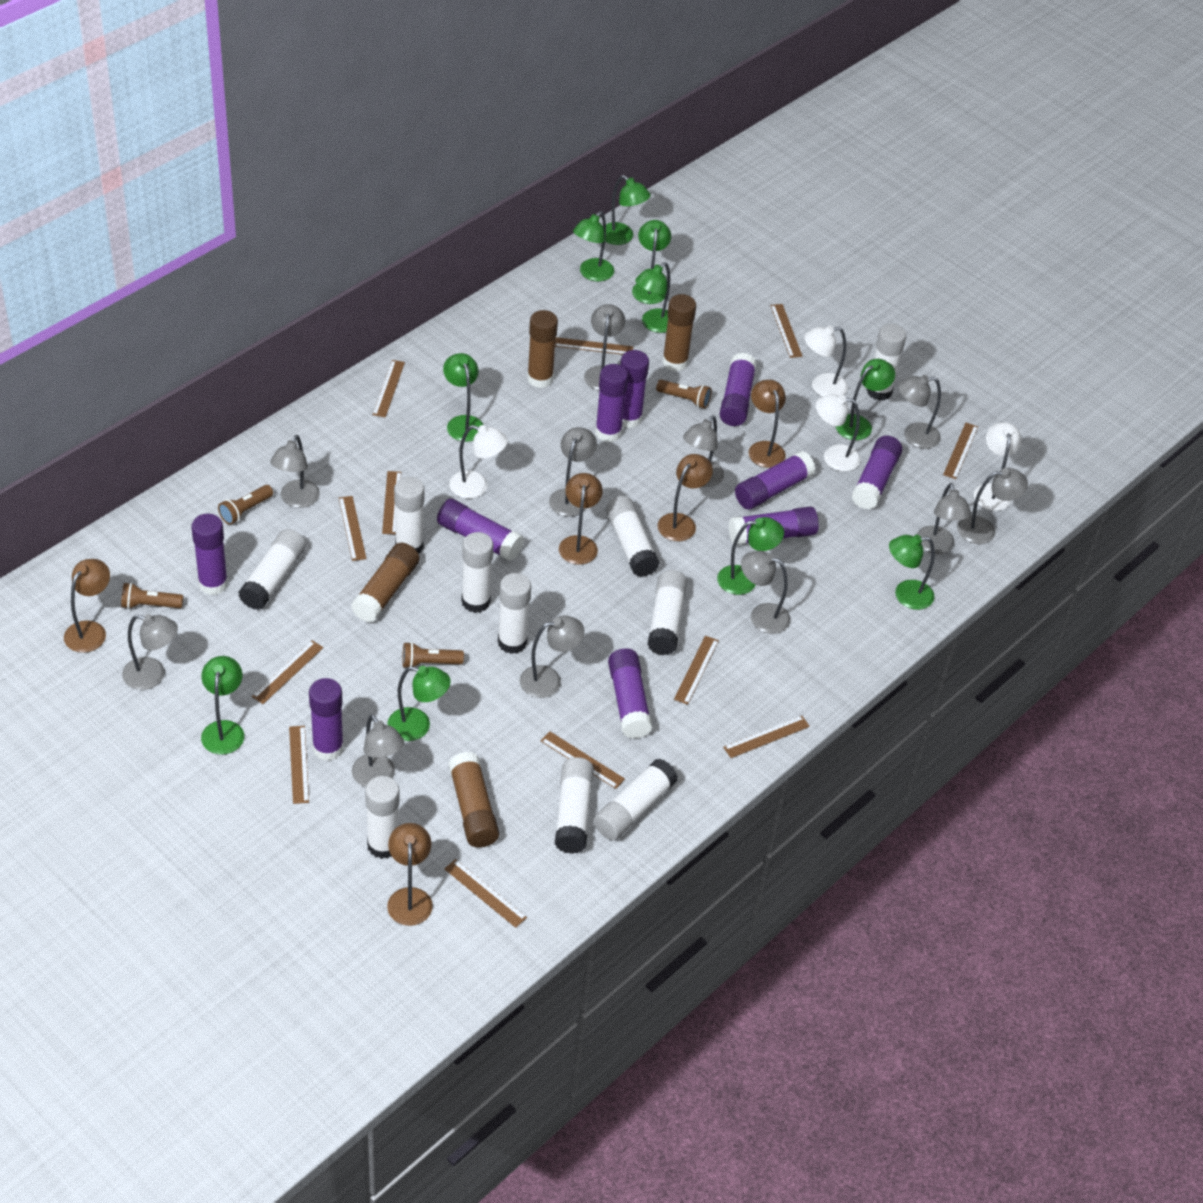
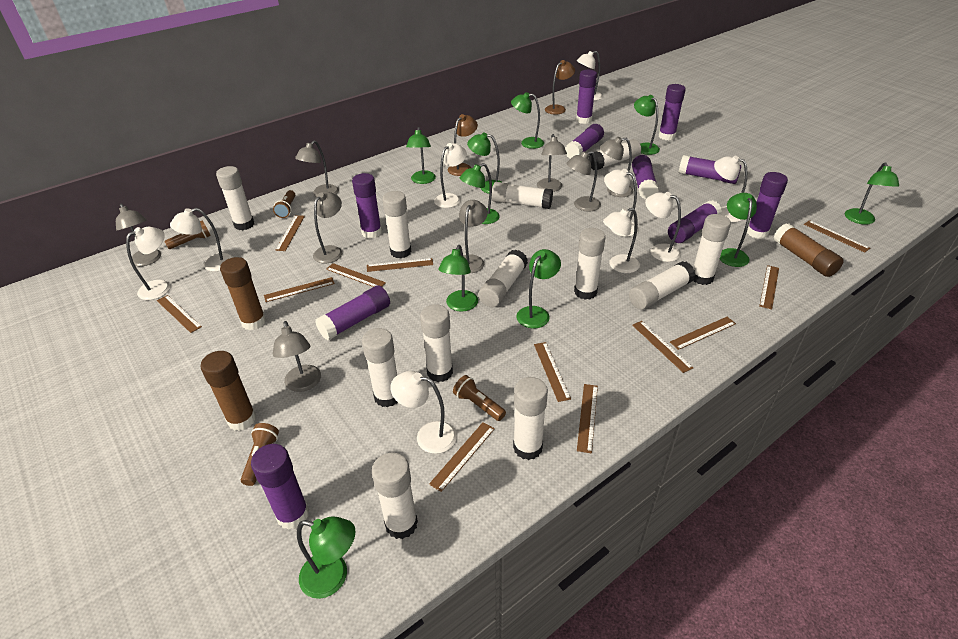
brown glue stick: [351,543,419,622] [448,752,499,848] [527,310,558,388] [662,294,696,371] = 4 -> [200,351,256,431] [220,257,266,330] [773,223,844,277] = 3
brown lamp: [64,559,110,653] [387,823,433,926] [559,473,603,565] [658,454,713,541] [749,380,786,468] = 5 -> [448,114,478,176] [545,60,575,115] = 2
grey lamp: [122,614,178,690] [270,435,320,508] [352,714,404,787] [520,616,584,698] [549,427,597,517] [584,304,625,391] [683,416,724,487] [741,551,790,634] [898,375,941,449] [917,483,971,554] [957,468,1028,544] = 11 -> [116,204,161,266] [273,321,321,392] [295,141,339,197] [313,192,342,263] [459,200,488,273] [537,134,567,192] [566,151,601,212] [600,137,633,197] = 8
white glue stick: [238,529,306,610] [365,776,400,859] [394,477,425,554] [461,532,493,613] [498,573,531,654] [555,757,594,854] [594,758,678,841] [606,496,660,577] [647,570,687,655] [867,324,906,401] = 10 -> [216,166,254,230] [362,328,398,407] [372,453,418,539] [382,191,411,258] [420,304,453,382] [478,249,528,307] [492,182,553,209] [513,377,548,460] [574,228,605,300] [588,139,641,170] [629,261,696,310] [693,214,731,285] = 12
white lamp: [449,425,508,499] [804,326,848,397] [816,394,861,471] [974,422,1022,511] = 4 -> [126,227,170,300] [170,208,234,272] [390,371,457,454] [434,143,467,208] [577,51,603,101] [603,208,640,273] [604,169,639,237] [645,192,681,262] [714,156,747,222] = 9

